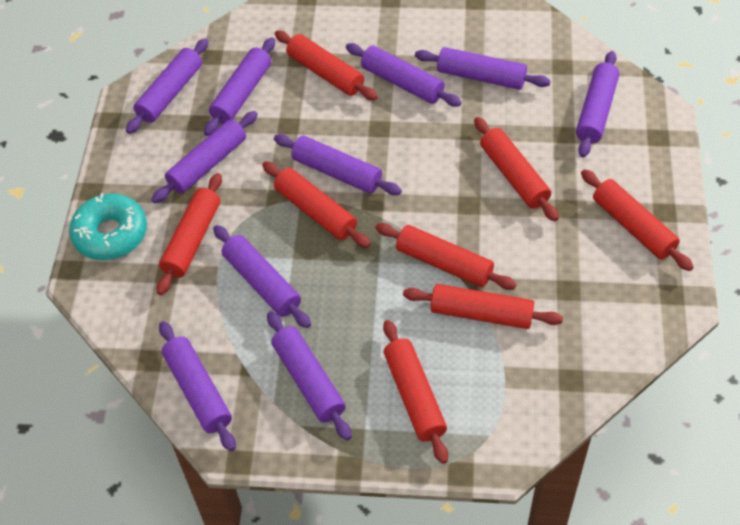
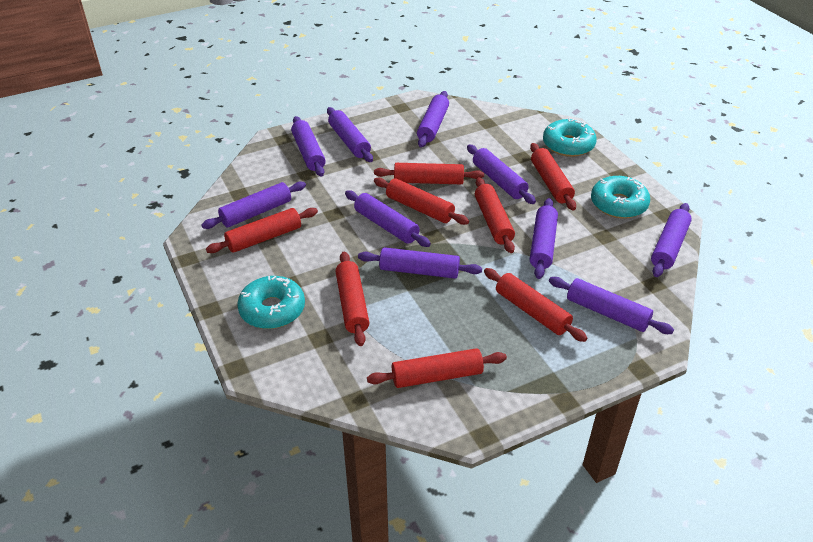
turquoise donut: [69,193,147,260] = 1 -> [237,276,305,329] [543,118,597,157] [591,176,650,219] = 3

